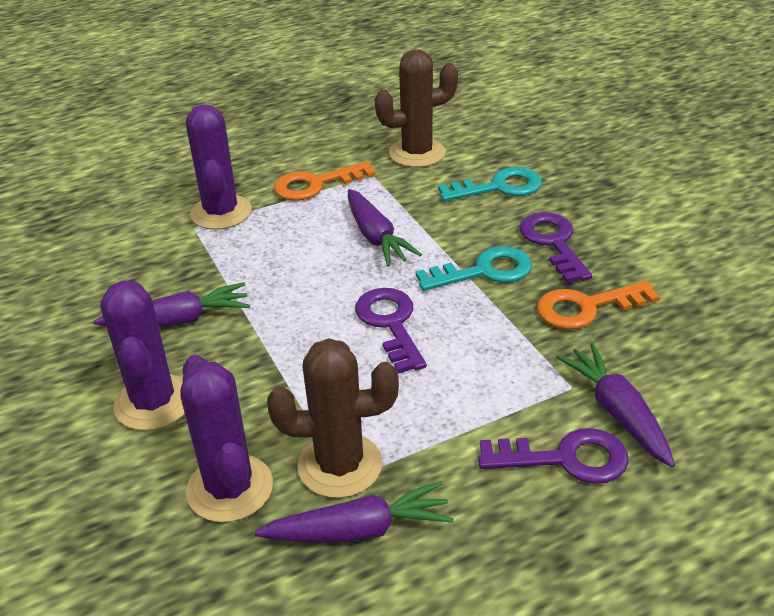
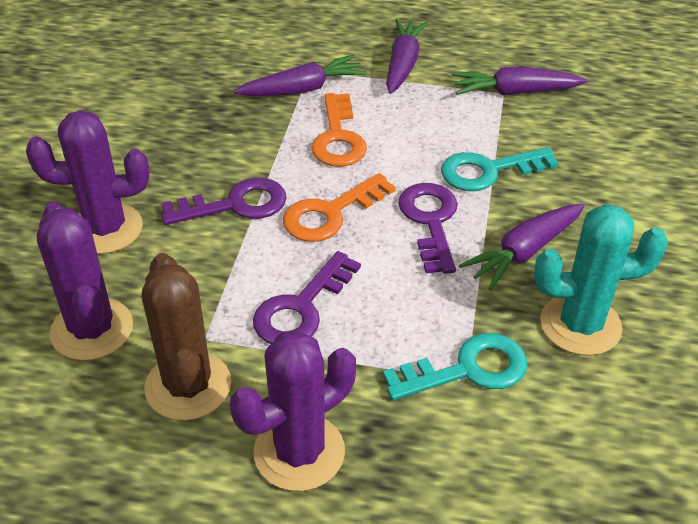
brown cactus: [267,338,399,498] [375,49,458,167] = 2 -> [141,253,231,421] = 1
turquoise cactus: none = 0 -> [534,204,668,356] = 1

